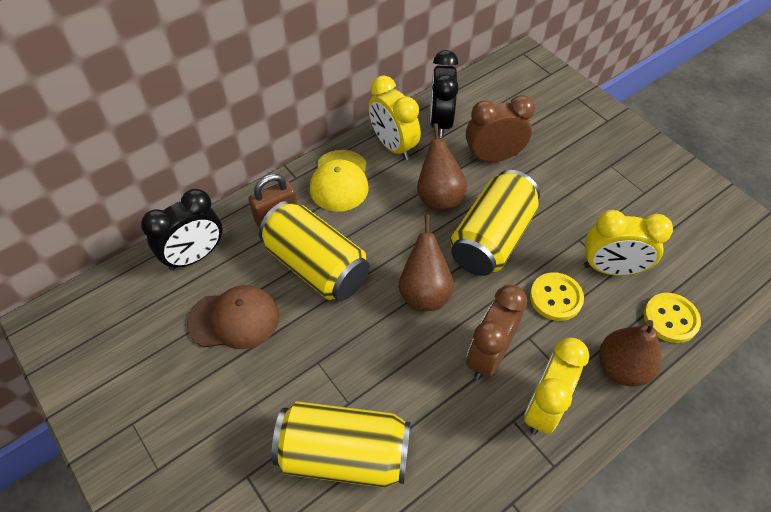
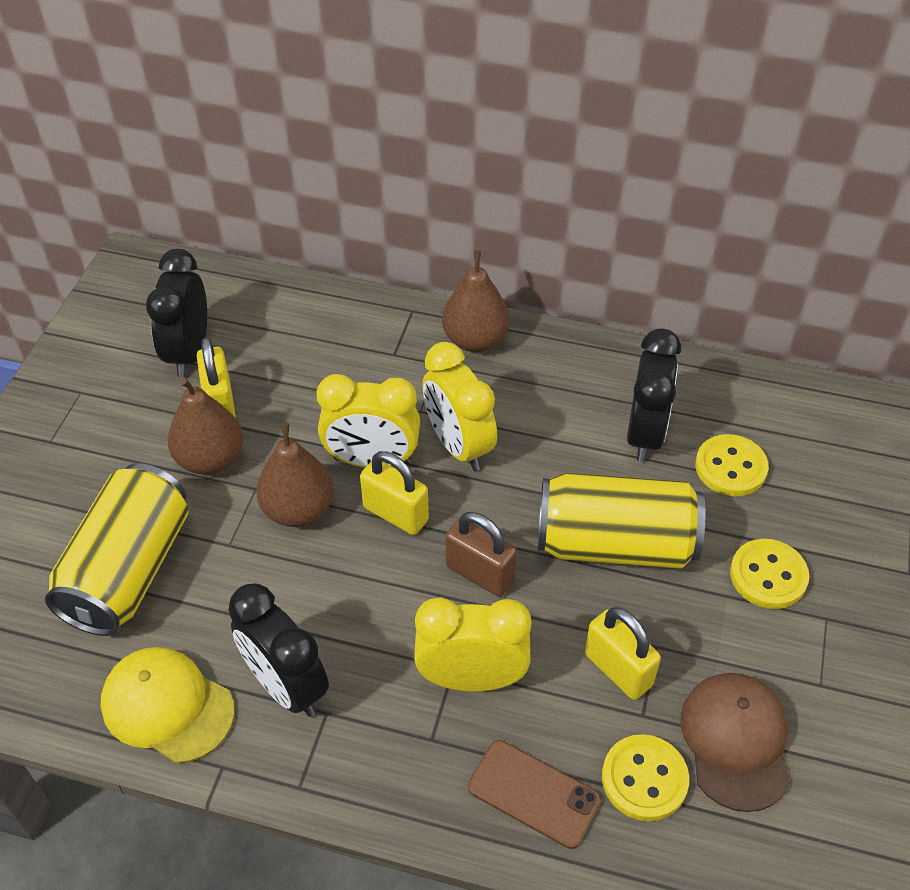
black clock: [141,189,222,271] [430,50,459,138] = 2 -> [146,249,207,377] [228,583,329,717] [627,329,681,462] = 3
brown clock: [466,95,535,162] [466,285,527,380] = 2 -> none = 0
brown phone: none = 0 -> [468,740,601,849] = 1
yellow button: [530,272,584,321] [644,293,701,343] = 2 -> [602,734,689,821] [695,434,769,496] [730,539,809,609] = 3
yellow can: [259,201,370,301] [272,401,411,488] [450,170,540,276] = 3 -> [45,463,188,636] [538,472,705,569] = 2
yellow padlock: none = 0 -> [197,337,236,418] [360,451,429,535] [585,607,661,700] = 3

